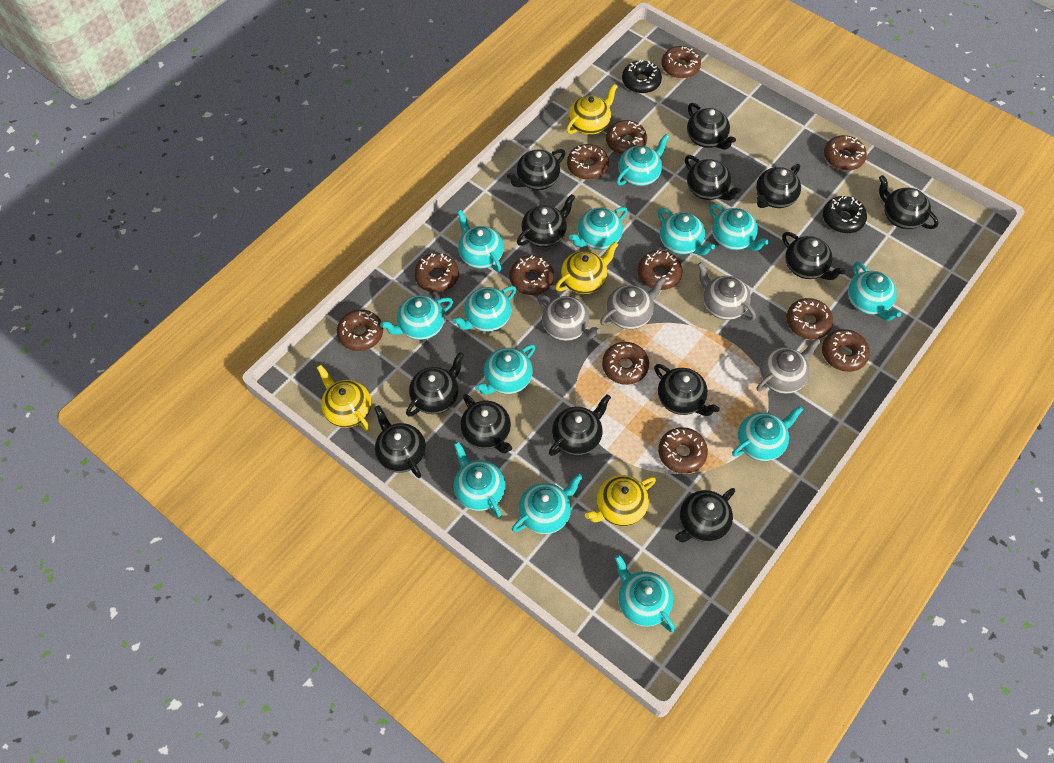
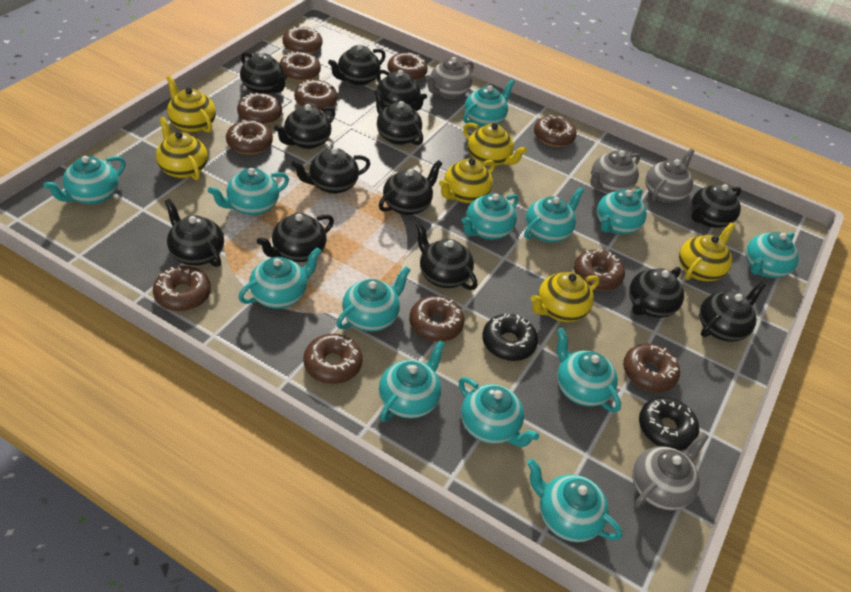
yellow teapot: [317,365,371,431] [555,242,618,294] [566,84,618,135] [585,475,656,526] = 4 -> [156,117,208,180] [166,76,216,133] [439,158,495,203] [463,123,527,167] [530,272,600,322] [679,223,735,281] = 6

